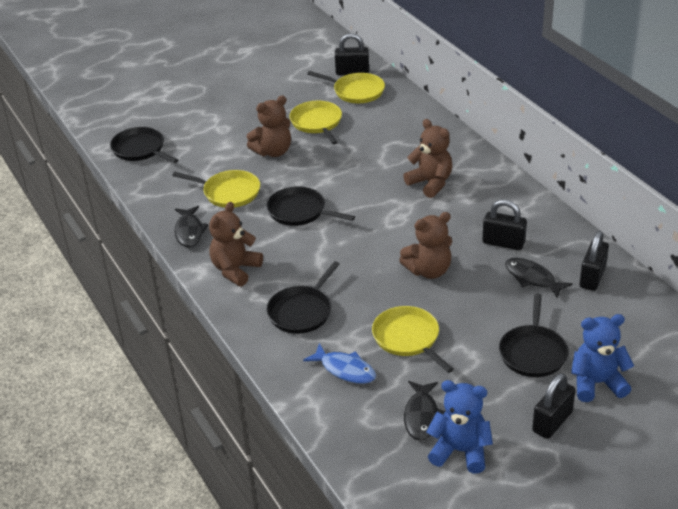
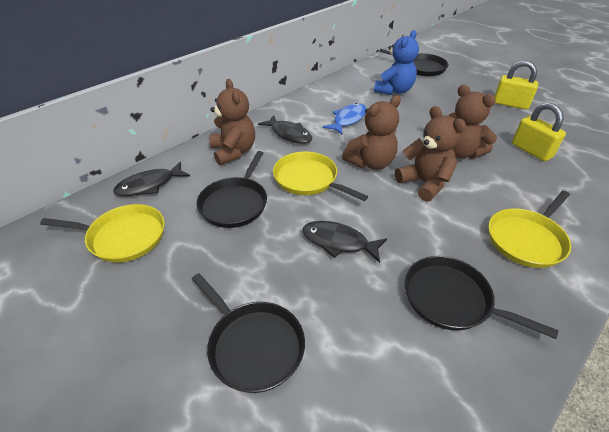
black padlock: [335,33,369,75] [482,200,527,250] [532,373,575,439] [579,231,609,291] = 4 -> none = 0
blue teddy bear: [427,380,493,473] [571,314,634,402] = 2 -> [374,30,419,95] = 1
yellow padlock: none = 0 -> [494,61,538,110] [512,103,566,161] = 2
yellow pan: [172,170,260,208] [289,101,342,144] [307,71,385,103] [372,306,454,373] = 4 -> [40,204,165,262] [273,151,368,201] [488,191,571,268] = 3

